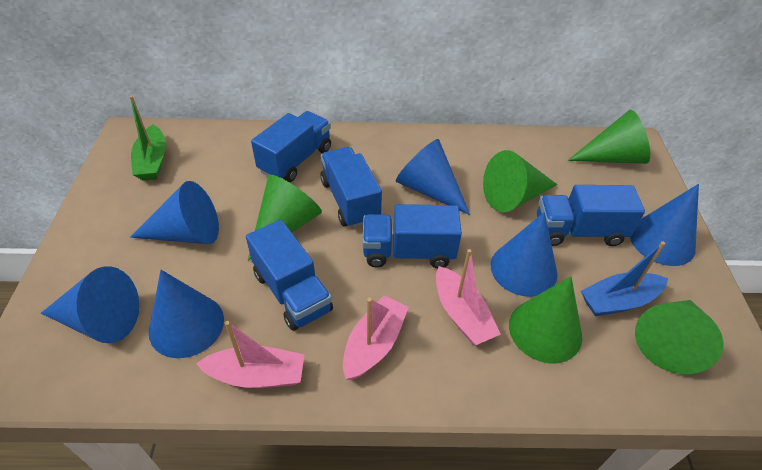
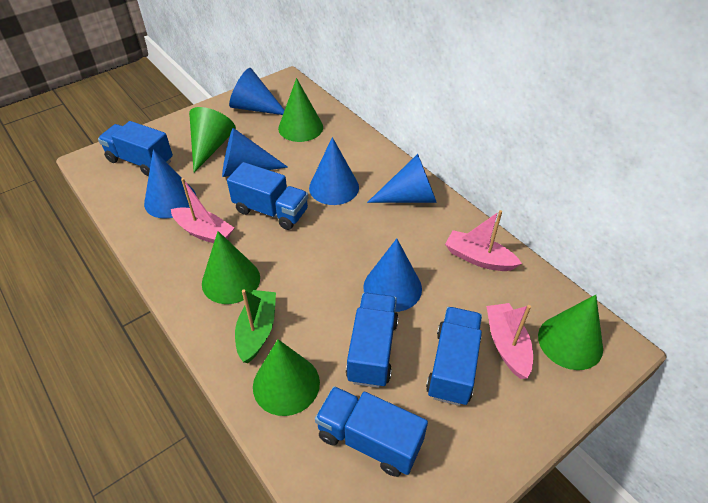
blue boat: [581,241,668,316] = 1 -> none = 0

